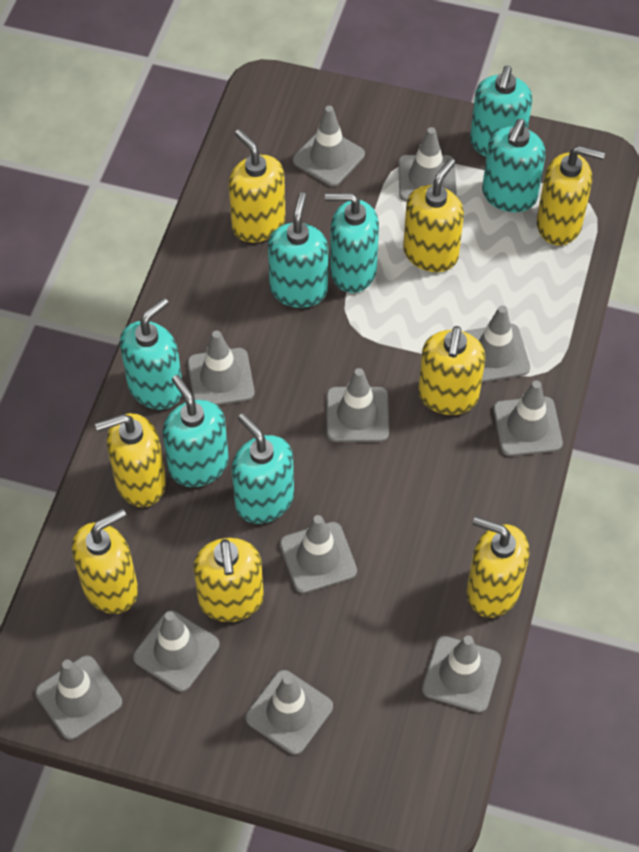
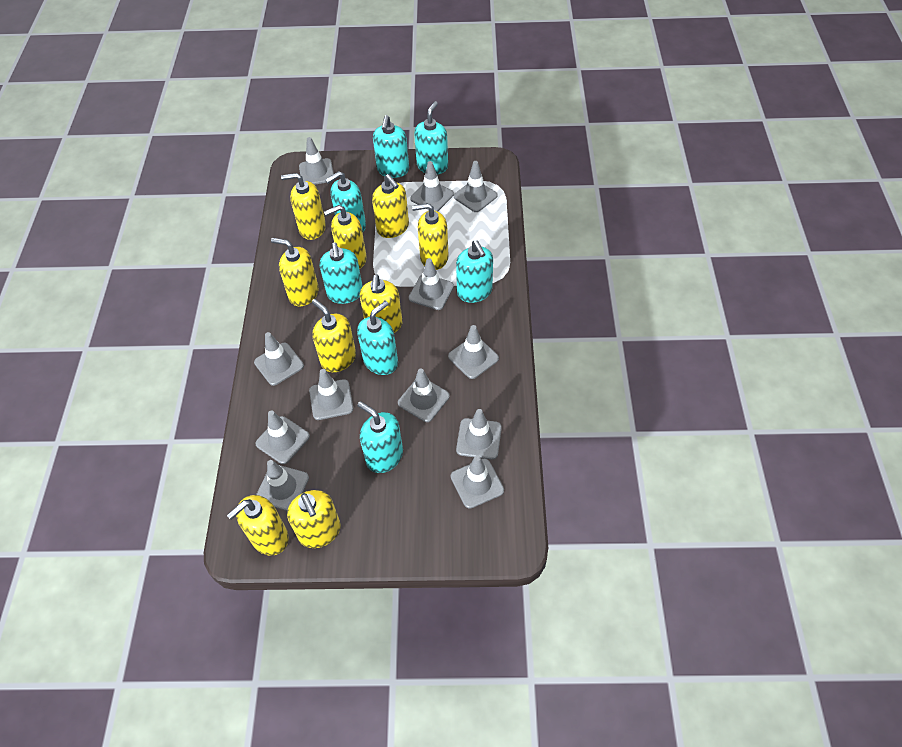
grey traffic cone: [35,655,122,740] [133,610,219,692] [187,330,254,405] [245,670,333,755] [280,515,357,593] [293,106,365,187] [326,368,389,442] [398,127,457,202] [422,636,501,713] [464,306,530,382] [493,380,563,456] = 11 -> [254,332,304,386] [255,410,310,464] [256,460,309,511] [299,137,334,185] [309,369,353,420] [398,368,450,422] [409,258,454,310] [410,161,454,211] [448,325,499,379] [451,455,504,509] [454,161,497,212] [456,409,502,460] = 12
yellow soap dispenser: [72,509,138,614] [95,413,166,507] [193,538,264,622] [228,129,286,242] [403,158,464,272] [418,326,485,415] [467,516,529,618] [537,146,605,245] = 8 -> [227,495,289,556] [271,238,319,307] [281,173,326,240] [287,490,341,548] [312,299,356,372] [324,205,367,269] [360,274,403,333] [372,174,409,238] [412,203,448,270] = 9

